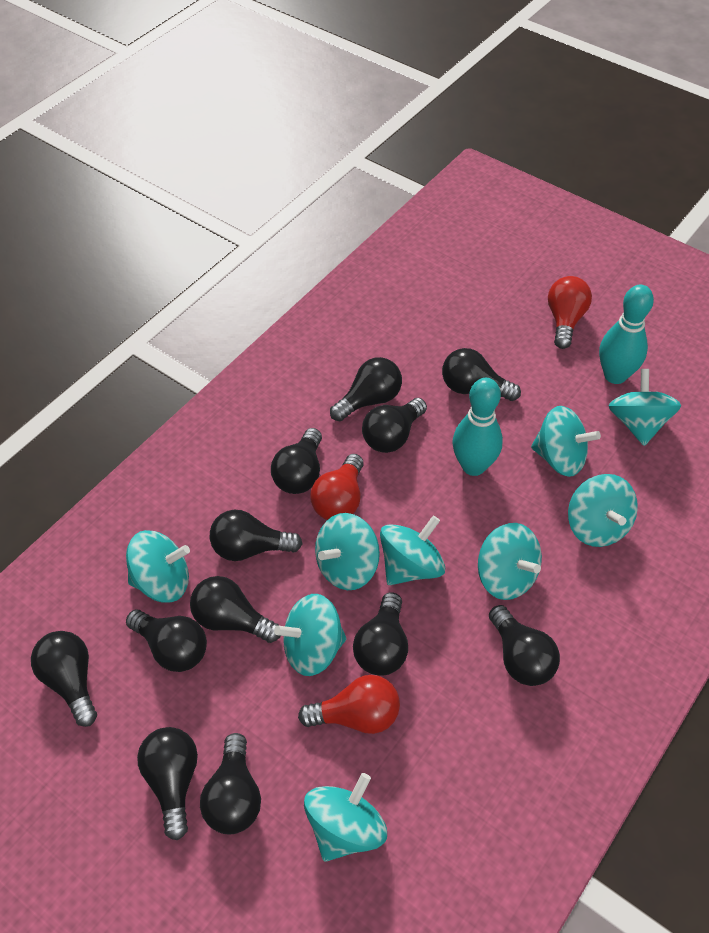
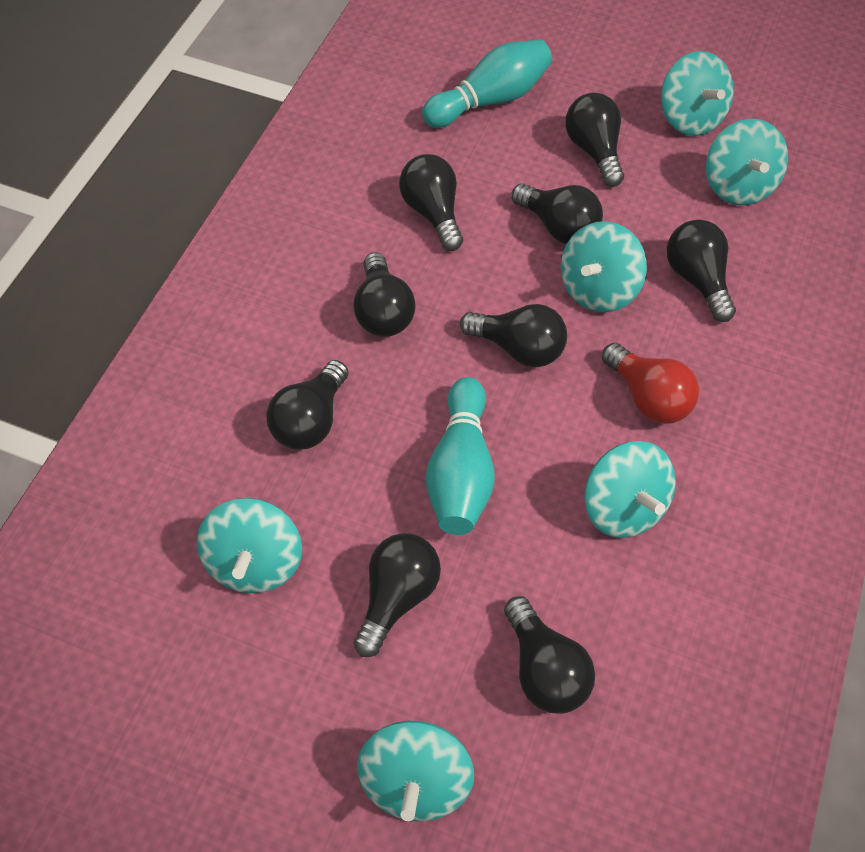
black light bulb: [31,631,97,727] [126,609,207,672] [137,727,198,840] [190,576,281,643] [200,733,261,834] [210,510,303,561] [271,428,322,494] [330,357,402,421] [353,592,408,676] [362,398,427,453] [442,348,521,401] [489,605,560,686] = 12 -> [266,360,348,450] [353,252,416,337] [354,533,441,657] [399,154,463,251] [460,304,567,367] [504,596,595,714] [512,183,603,244] [565,93,624,187] [667,220,736,322] = 9
red light bulb: [298,675,400,734] [310,454,364,520] [548,276,592,349] = 3 -> [602,343,699,424] = 1
turquoise spinning top: [126,530,190,603] [274,594,347,676] [304,773,387,862] [315,513,380,590] [380,516,445,585] [478,523,542,600] [531,406,601,477] [568,474,638,547] [609,369,681,446] = 9 -> [197,498,302,593] [357,721,474,821] [561,221,647,312] [584,441,676,538] [661,51,734,136] [706,119,788,205] = 6

